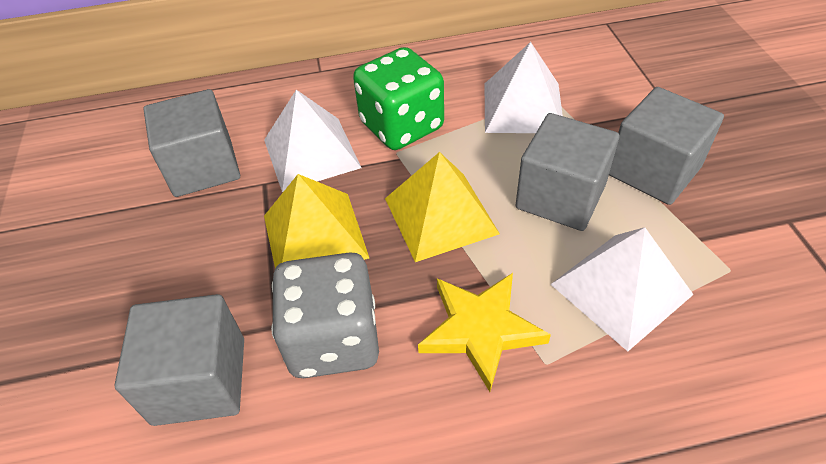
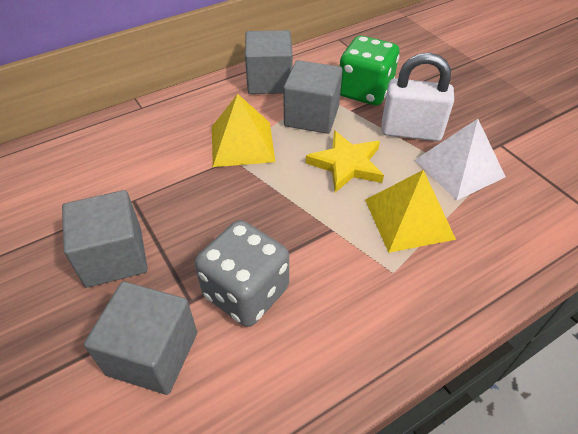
white padlock: none = 0 -> [381,53,454,141] = 1
white pyramid: [264,90,361,192] [485,42,563,133] [551,227,694,351] = 3 -> [415,119,506,200] = 1

